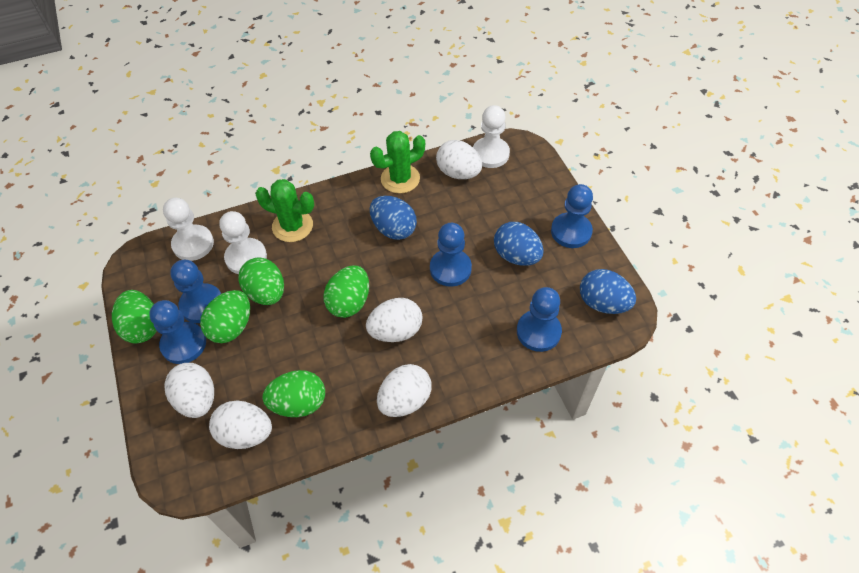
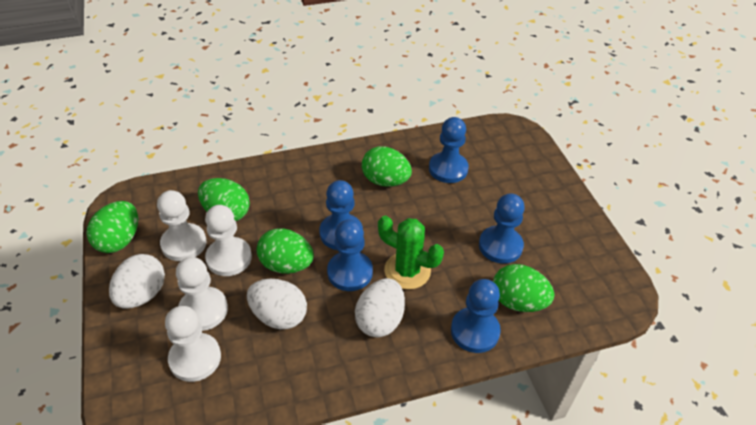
blue egg: [370,196,417,240] [494,222,544,266] [580,269,636,314] = 3 -> none = 0
green cactus: [255,179,314,242] [370,131,425,193] = 2 -> [378,216,444,289] = 1
white egg: [164,363,214,418] [209,401,272,449] [366,298,422,342] [377,364,432,417] [436,140,482,179] = 5 -> [109,254,165,309] [247,279,307,329] [355,278,405,337] = 3
white pawn: [163,198,214,261] [219,211,267,274] [473,105,510,168] = 3 -> [157,190,206,261] [165,306,221,382] [176,257,228,331] [205,205,252,276] = 4

